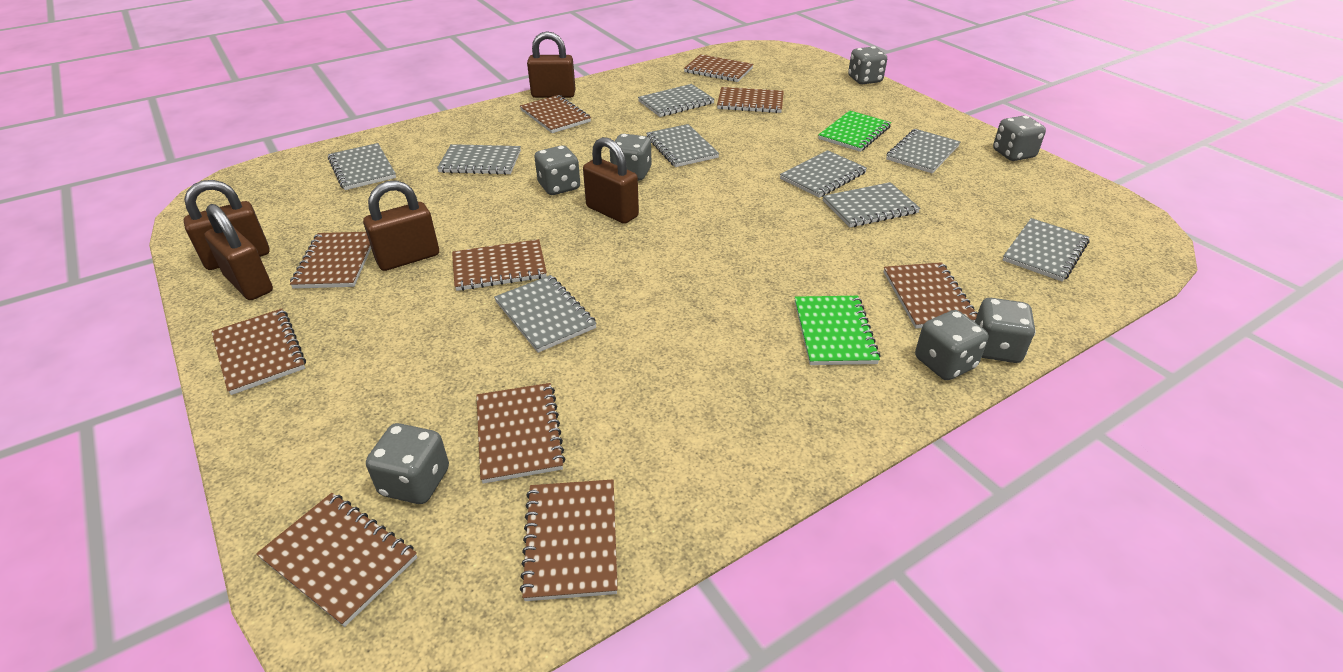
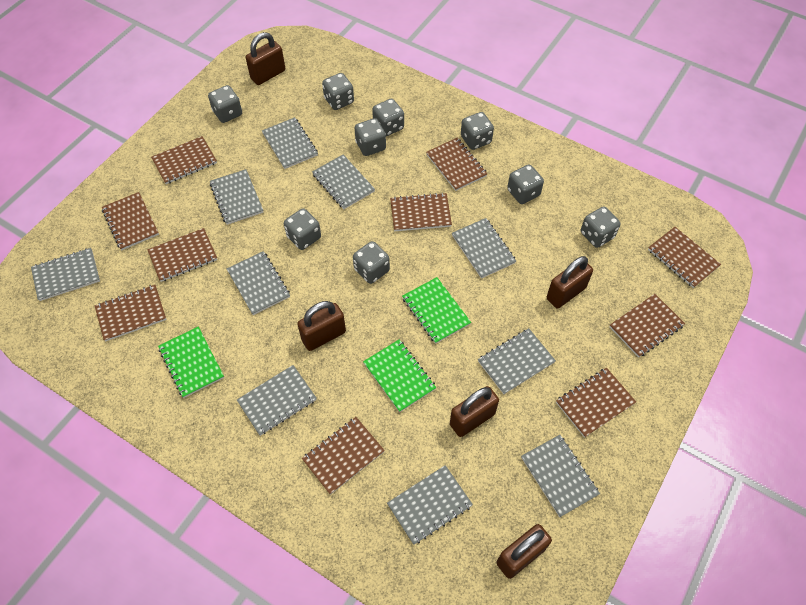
green notebook: [795,296,881,365] [818,111,891,152] = 2 -> [158,327,224,398] [363,339,436,412] [402,277,471,344] = 3
grey dice: [366,423,449,504] [534,145,580,195] [609,134,651,181] [848,46,887,84] [915,310,989,380] [975,298,1036,363] [993,116,1046,161] = 7 -> [208,85,242,123] [284,208,321,250] [322,73,354,110] [353,241,390,284] [354,118,386,156] [372,99,404,136] [461,112,494,150] [507,165,544,204] [581,207,621,248] = 9
grey notebook: [328,143,396,190] [437,144,521,175] [494,275,597,353] [638,84,715,117] [646,124,719,167] [780,150,867,198] [823,182,920,228] [886,129,960,173] [1003,218,1090,282] = 9 -> [31,248,100,301] [210,169,264,225] [227,251,290,315] [237,365,317,436] [262,117,318,169] [312,154,375,209] [387,465,473,545] [452,218,516,279] [478,328,556,394] [521,435,600,517] = 10

